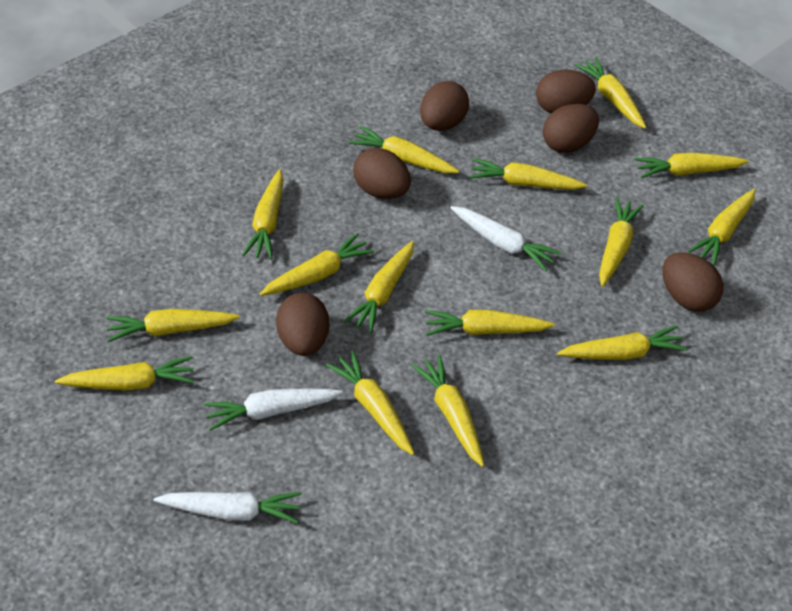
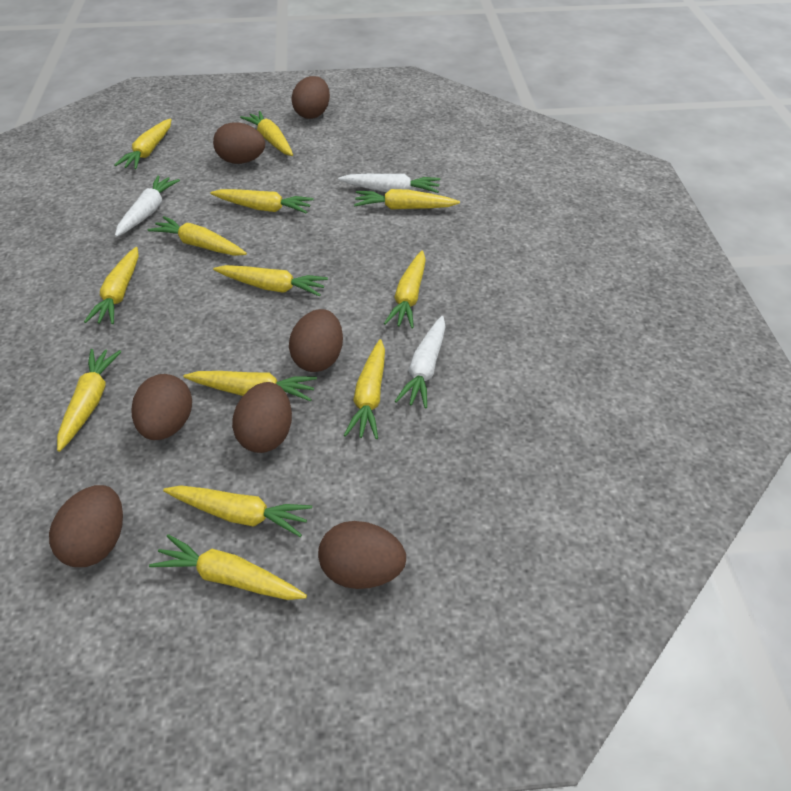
brown egg: [276,293,329,356] [353,148,411,199] [420,81,469,131] [536,69,596,113] [543,104,599,153] [662,252,724,312] = 6 -> [49,485,123,567] [131,374,192,440] [213,122,265,164] [232,382,292,453] [289,309,343,372] [291,76,330,119] [318,521,406,589] = 7
yellow carrot: [55,356,194,391] [106,309,240,342] [242,169,284,259] [260,233,374,296] [326,351,415,455] [343,241,414,333] [349,126,459,173] [411,355,484,467] [425,310,555,336] [469,158,587,190] [557,326,688,360] [575,57,646,128] [599,197,644,287] [634,152,749,178] [688,189,756,265] = 15 -> [57,349,122,452] [84,247,139,324] [115,119,172,169] [148,216,247,256] [149,534,307,600] [163,485,312,537] [183,371,317,401] [210,189,314,214] [213,265,328,297] [240,111,293,156] [344,339,385,439] [354,189,460,209] [384,250,426,328] = 13

